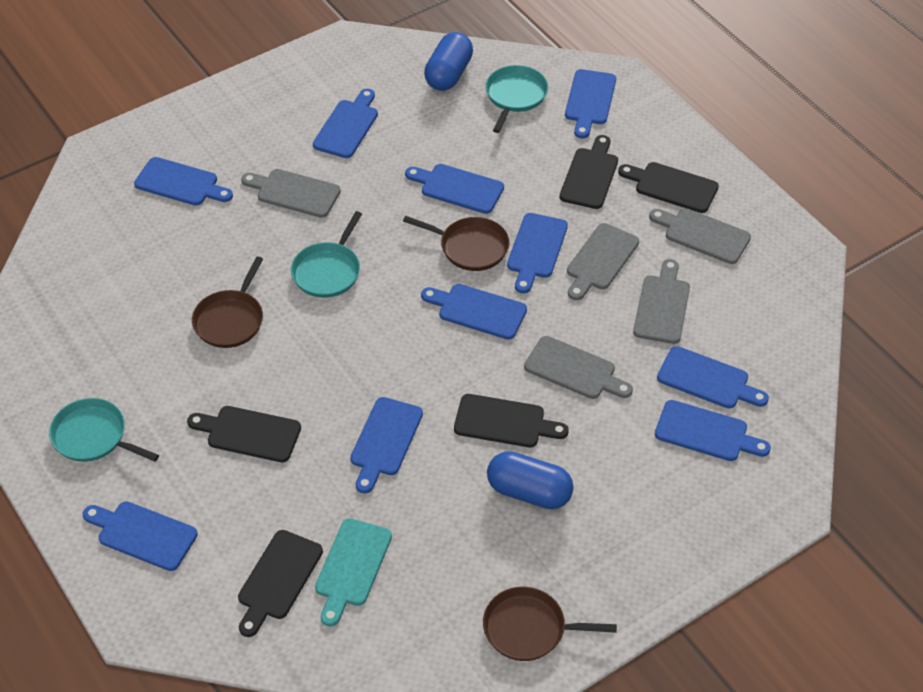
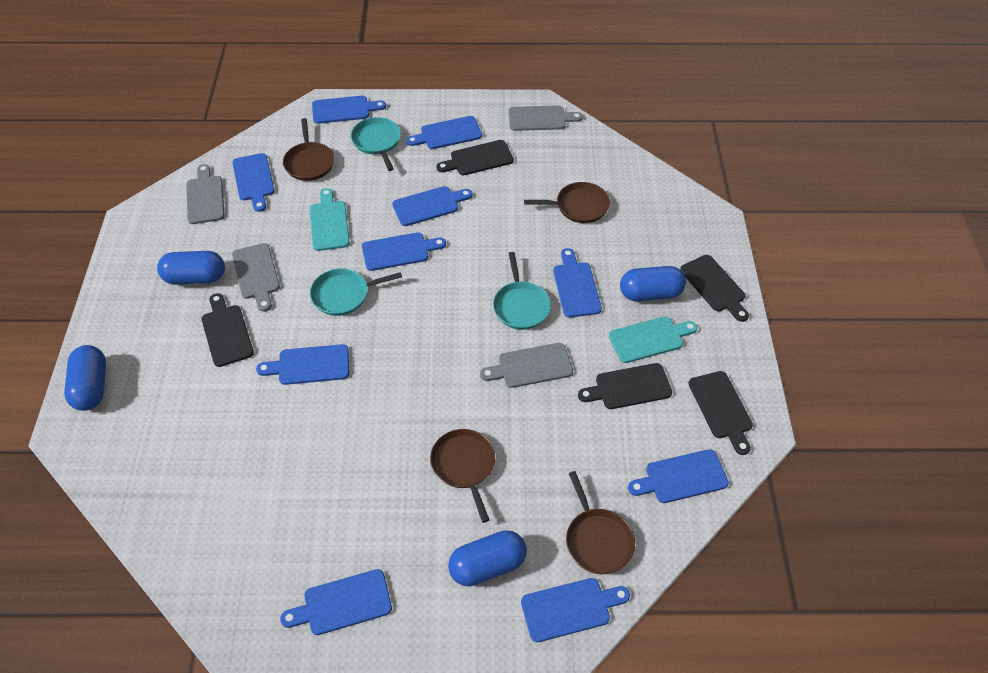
blue capsule: [424,32,473,91] [487,451,574,509] = 2 -> [64,345,106,411] [157,251,225,285] [448,530,527,586] [620,266,686,301] = 4
brown pan: [192,257,263,348] [403,216,510,271] [483,587,617,661] = 3 -> [283,118,334,181] [430,429,495,523] [524,182,610,223] [566,471,635,574] = 4
grey cutting board: [241,169,341,218] [524,336,633,399] [567,223,639,300] [633,259,690,344] [649,208,751,264] = 5 -> [186,164,225,224] [232,243,280,312] [480,343,573,388] [509,105,583,131] = 4
turquoise cutting board: [315,518,392,626] = 1 -> [310,188,350,251] [609,316,697,363] = 2

